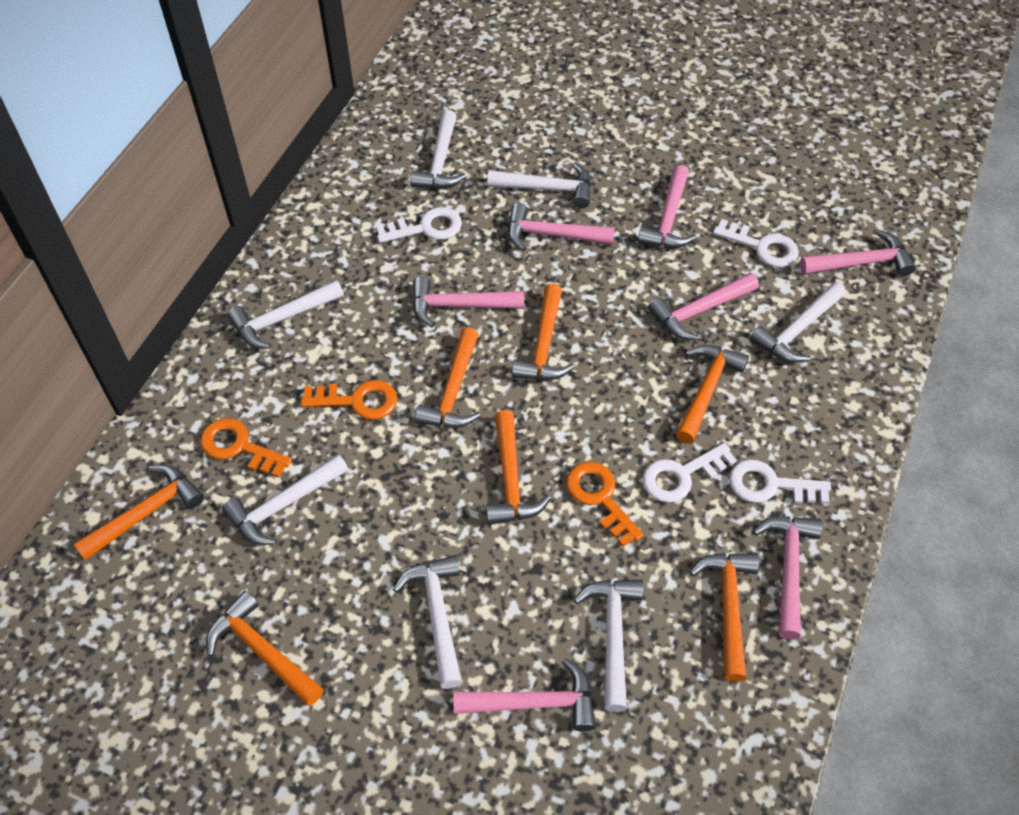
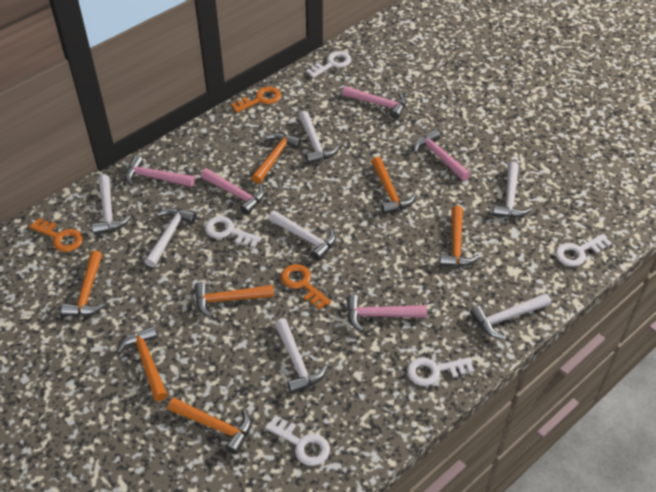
pink hammer: [413,276,524,328] [453,658,596,731] [508,203,615,251] [638,165,696,248] [648,273,759,340] [753,517,822,639] [800,229,916,276] = 7 -> [125,155,195,187] [200,168,265,215] [342,86,406,119] [346,294,427,332] [413,129,471,181] = 5
white key: [376,207,462,243] [643,443,737,503] [713,219,799,267] [729,460,831,504] = 4 -> [205,216,262,248] [265,415,330,466] [306,51,351,78] [407,357,474,386] [556,234,612,267] = 5

